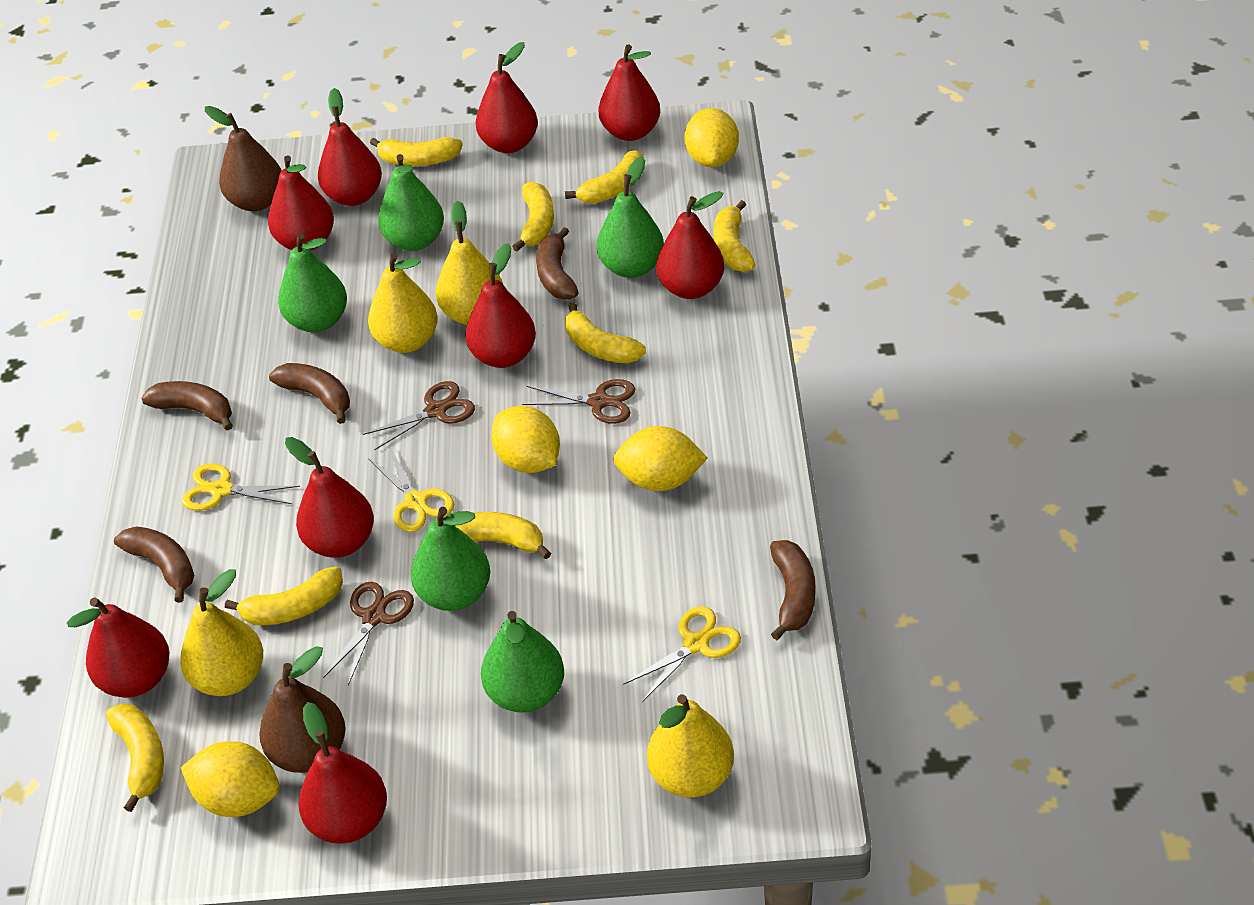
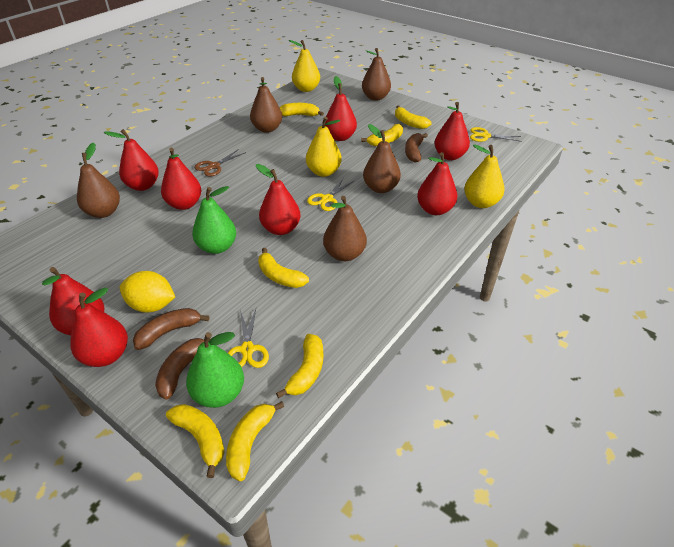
brown banana: [114,526,195,603] [141,381,233,431] [269,363,350,424] [536,227,578,300] [770,540,816,640] = 5 -> [133,308,209,350] [155,338,210,399] [405,133,428,163] = 3
brown pear: [205,106,282,211] [259,646,346,773] = 2 -> [77,142,120,218] [250,77,282,133] [323,196,367,261] [362,48,391,101] [363,124,401,193] = 5
brown scissors: [323,582,414,685] [363,381,475,450] [522,379,635,424] = 3 -> [194,149,246,177] = 1
green pear: [278,233,347,332] [378,154,444,251] [411,507,490,611] [481,611,564,713] [597,156,664,278] = 5 -> [186,332,244,408] [192,186,236,254] = 2
red pear: [67,597,169,698] [268,155,334,251] [285,437,374,558] [298,702,387,844] [318,88,382,206] [465,243,536,368] [475,42,538,153] [598,44,660,141] [656,191,724,299] = 9 -> [42,267,104,335] [70,287,128,367] [104,129,159,191] [161,148,201,210] [256,164,301,235] [325,76,357,141] [417,152,457,215] [434,102,470,160] = 8
yellow banana: [106,703,164,812] [225,567,343,625] [370,137,463,166] [454,512,551,559] [512,182,554,251] [565,150,645,203] [565,302,646,363] [713,200,755,272] = 8 -> [166,404,224,478] [226,401,284,481] [258,248,309,288] [276,334,323,398] [279,103,324,116] [361,124,403,146] [395,106,432,129] = 7
yellow lemon: [181,741,280,817] [491,406,560,473] [613,426,708,491] [684,108,739,167] = 4 -> [120,271,175,313] = 1
yellow pear: [180,569,263,696] [368,253,438,353] [436,201,503,325] [647,694,734,797] = 4 -> [289,40,320,92] [306,116,342,177] [464,144,504,208] = 3

